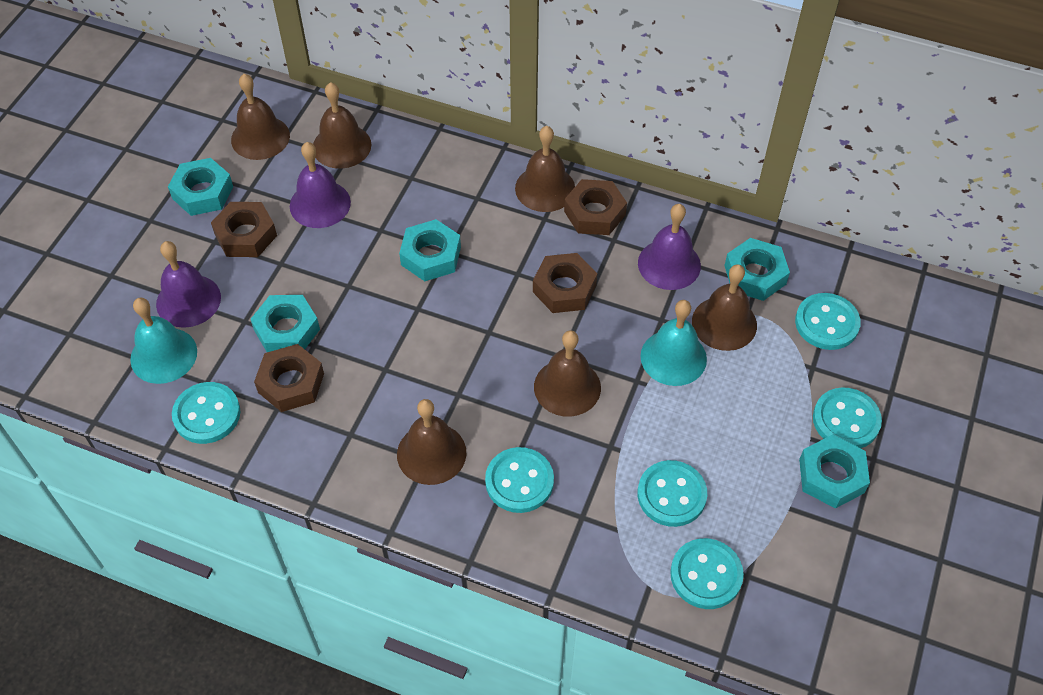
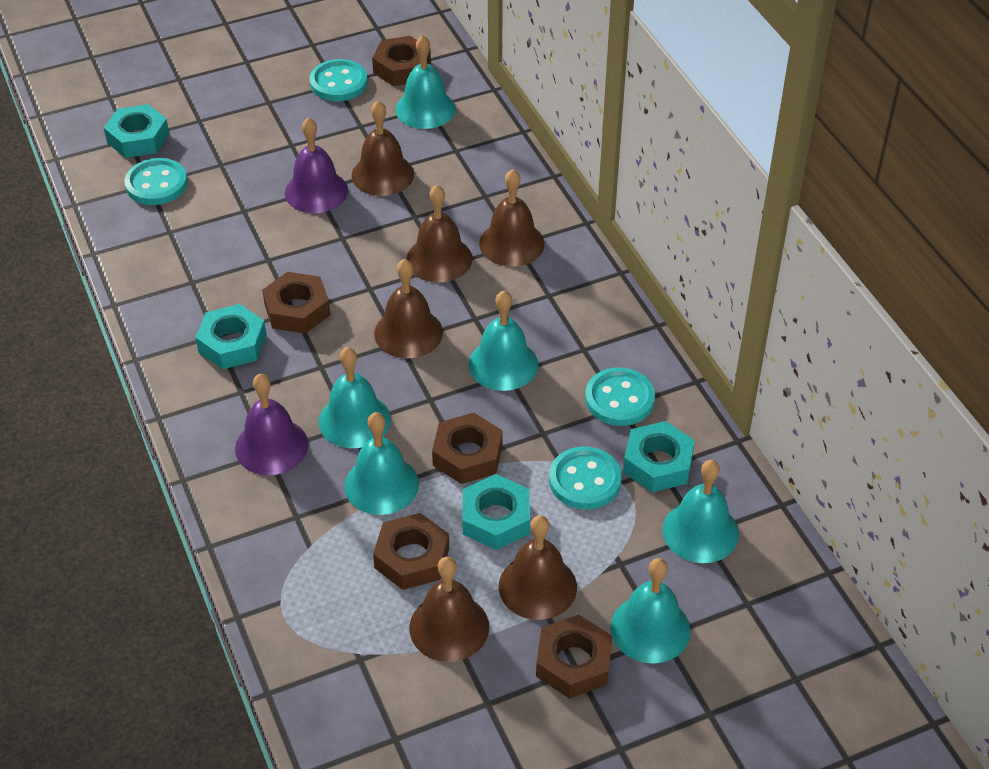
brown nut: [211,202,277,257] [254,344,324,412] [533,253,597,313] [564,179,627,235] = 4 -> [262,272,330,334] [372,36,431,86] [373,513,449,590] [432,413,503,484] [536,615,612,699] = 5
purple bell: [156,241,221,328] [290,142,351,228] [638,204,701,290] = 3 -> [235,374,309,475] [285,117,348,213] = 2
turquoise bell: [130,298,197,384] [640,300,707,386] = 2 -> [319,347,391,448] [344,412,419,515] [395,35,456,129] [468,291,538,391] [610,558,691,664] [662,460,739,563] = 6
turquoise button: [172,382,241,444] [485,447,554,513] [638,460,707,527] [670,538,744,609] [795,293,861,350] [813,388,882,448] = 6 -> [124,158,188,205] [309,59,368,101] [549,447,622,509] [585,368,655,426] = 4
turquoise nut: [168,158,233,216] [251,295,320,352] [399,219,461,281] [724,238,790,301] [799,434,870,509] = 5 -> [104,104,169,158] [195,304,266,369] [462,474,530,550] [623,421,695,492] = 4

